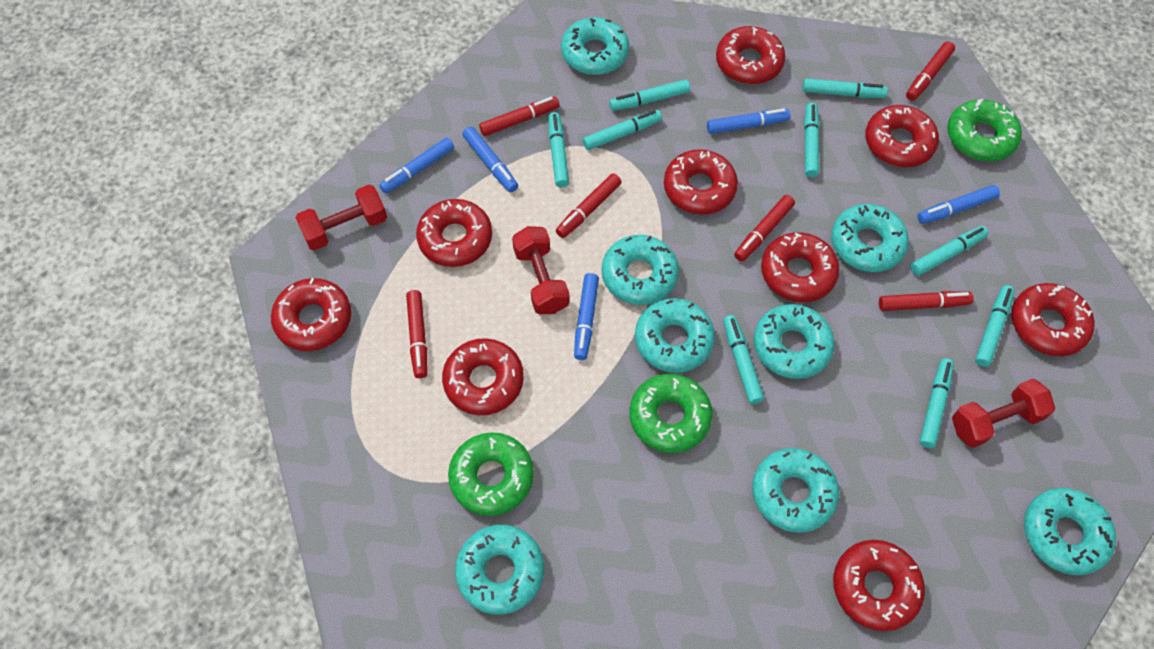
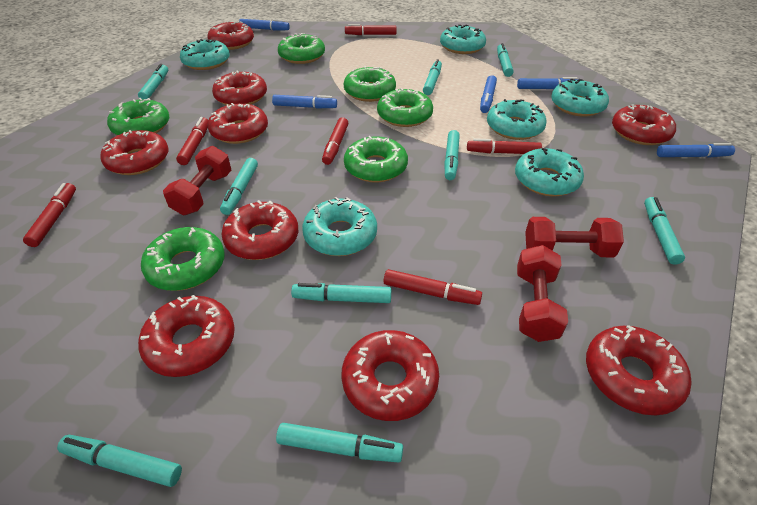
green donut: [448,432,534,516] [629,374,713,453] [947,99,1022,161] = 3 -> [107,98,169,135] [141,227,225,291] [278,33,325,64] [344,66,396,102] [344,136,408,183] [377,88,433,127] = 6
turquoise donut: [455,525,544,615] [561,17,629,75] [602,235,679,305] [635,298,715,373] [752,448,839,533] [753,304,835,379] [831,204,909,272] [1024,488,1116,575] = 8 -> [180,39,230,70] [302,197,377,256] [440,24,486,54] [487,99,547,140] [515,148,584,196] [551,78,609,117] = 6

